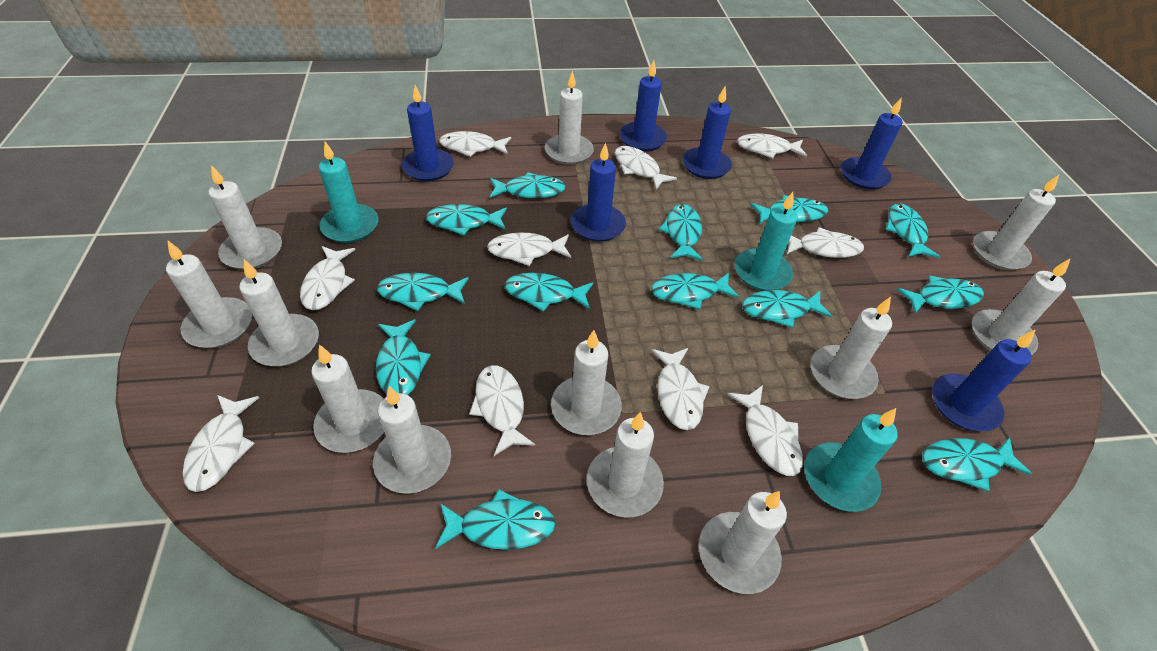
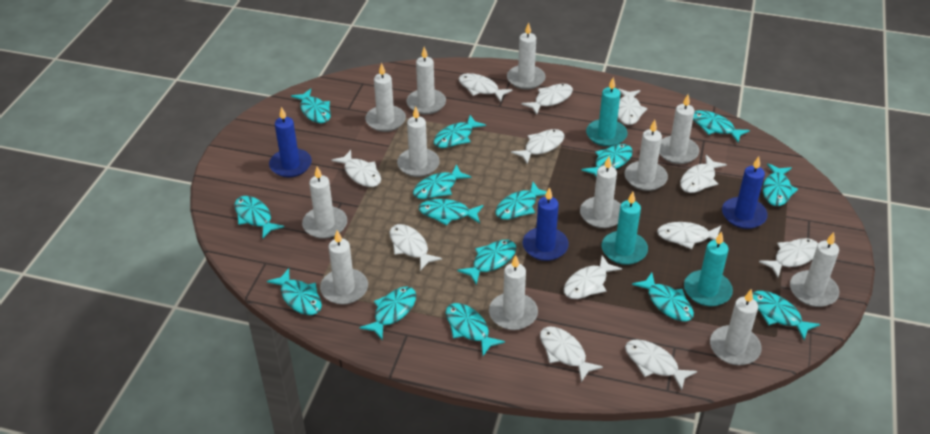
blue candle: [402,85,454,181] [571,142,626,242] [620,60,667,151] [682,87,732,179] [841,97,902,189] [932,329,1036,431] = 6 -> [269,107,312,178] [522,187,569,261] [722,157,768,229] = 3
turquoise fish: [376,319,431,395] [377,273,469,311] [426,204,507,236] [435,489,555,550] [489,172,566,198] [505,273,593,311] [651,273,739,309] [659,204,703,261] [742,290,832,328] [750,195,828,224] [885,203,940,258] [897,276,984,314] [922,437,1032,492] = 13 -> [234,196,284,238] [267,268,322,315] [291,89,331,123] [359,286,416,340] [413,164,472,199] [419,199,483,226] [434,115,486,148] [446,303,505,356] [457,240,516,285] [496,182,547,220] [582,144,633,177] [632,273,694,321] [693,110,750,143] [752,291,820,340] [763,163,798,206] = 15
white fish: [183,395,259,492] [300,246,355,310] [439,131,511,157] [469,365,535,456] [487,233,571,266] [615,146,677,190] [651,348,710,430] [727,385,803,476] [737,133,807,159] [787,227,864,258] = 10 -> [332,150,381,187] [389,224,442,271] [459,73,513,102] [511,129,564,164] [522,84,573,115] [540,326,603,382] [564,255,622,299] [618,89,647,125] [625,339,697,390] [657,222,721,249] [680,155,727,193] [759,238,818,277] = 12

